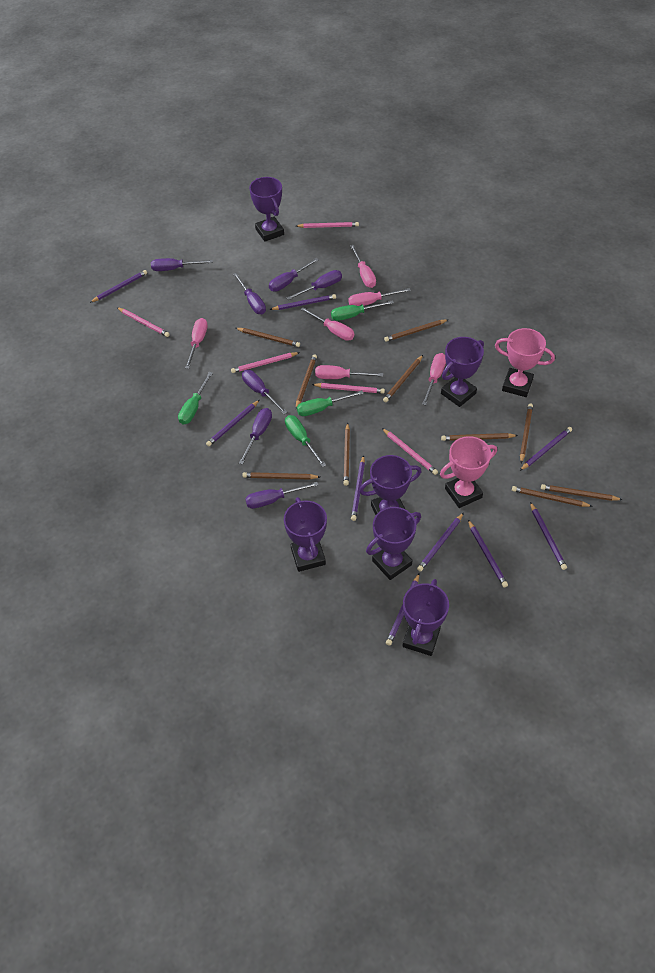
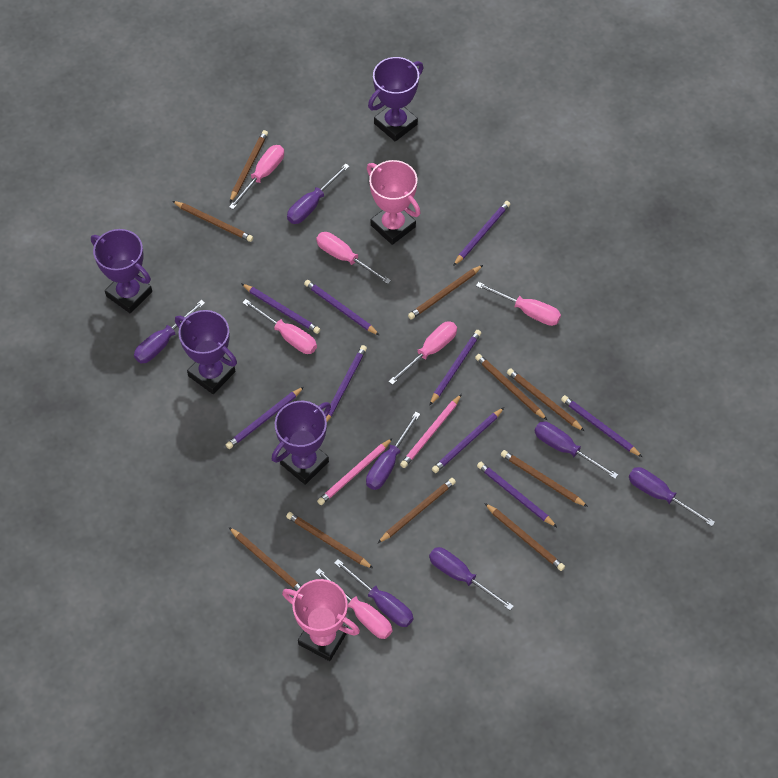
green screwdriver: [178,372,213,425] [285,415,326,467] [297,390,364,416] [331,300,394,321] = 4 -> none = 0
pink pencil: [117,307,170,337] [231,352,300,373] [296,222,359,228] [312,383,385,394] [382,428,438,475] = 5 -> [317,438,393,505] [400,394,462,468] = 2
purple trophy: [249,177,284,242] [284,497,327,572] [359,455,421,515] [366,507,421,580] [403,579,449,656] [441,337,484,407] = 6 -> [91,229,152,313] [175,310,237,394] [272,401,331,485] [368,57,423,142] = 4

